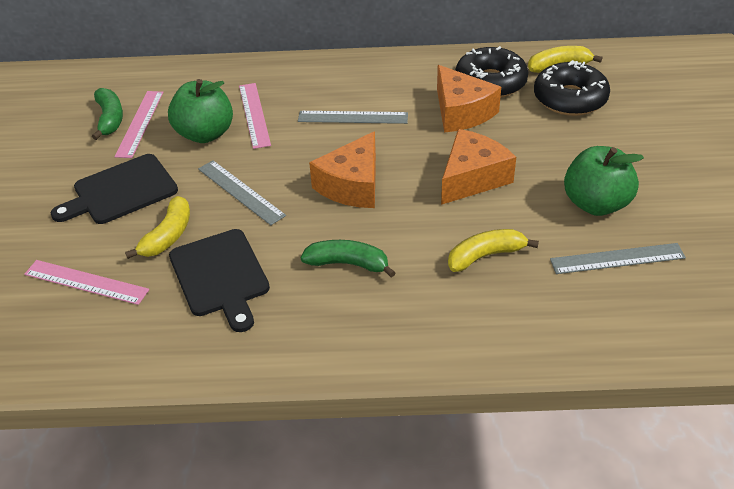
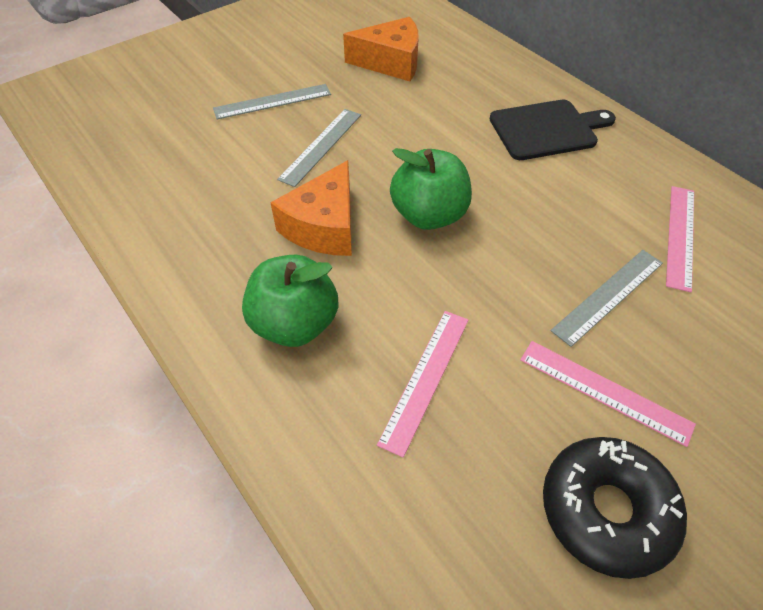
black cutting board: [51,154,178,224] [169,229,270,332] = 2 -> [490,100,616,160] = 1
black donut: [455,46,528,98] [534,60,610,116] = 2 -> [543,437,687,579] = 1
green banana: [92,88,123,140] [300,240,396,278] = 2 -> none = 0
orange cheese: [309,131,376,208] [437,65,501,132] [441,129,516,205] = 3 -> [270,160,352,256] [343,17,419,81] = 2
yellow banana: [125,196,190,259] [448,229,539,272] [528,46,602,73] = 3 -> none = 0

